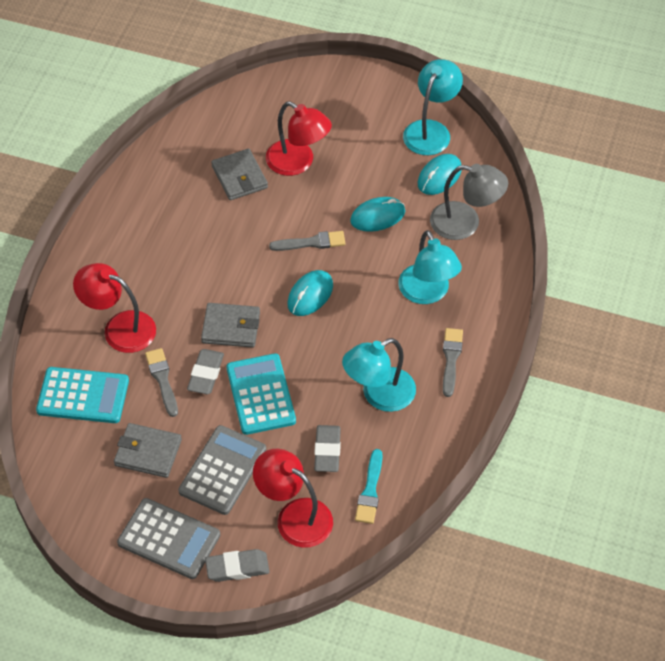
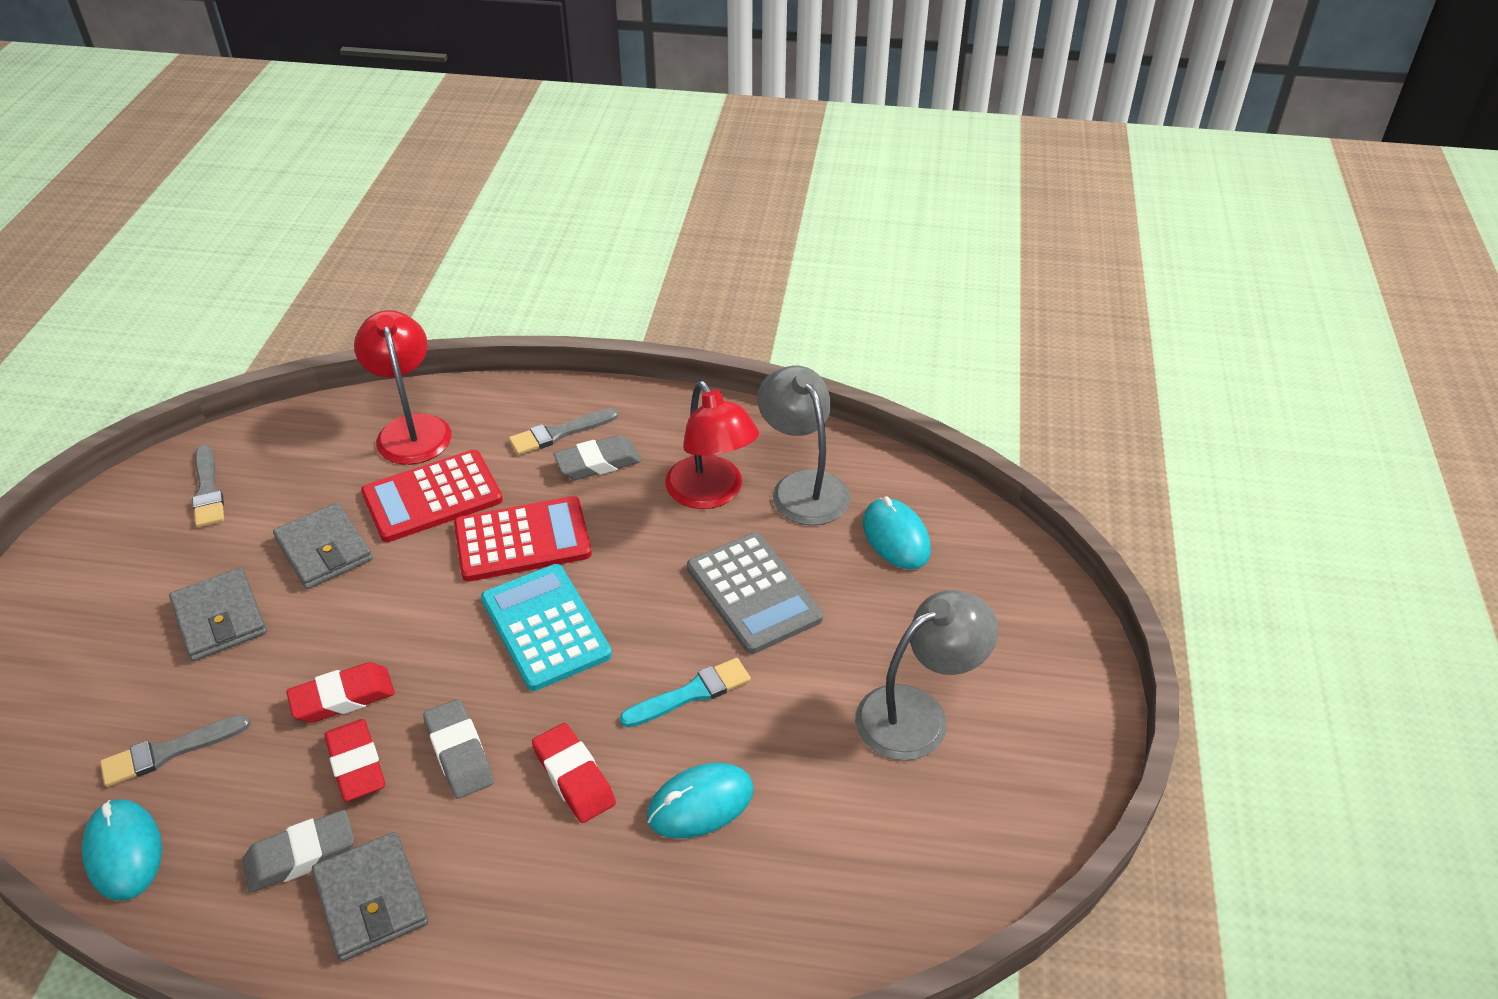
grey calculator: [117,498,220,579] [178,425,266,515] = 2 -> [687,533,823,654] = 1
grey lamp: [430,164,508,240] = 1 -> [757,365,850,525] [855,590,998,761] = 2
red calculator: none = 0 -> [361,450,503,542] [454,496,592,582] = 2
red eraser: none = 0 -> [286,662,395,723] [324,719,385,802] [532,723,616,823] = 3
red lamp: [73,263,156,353] [253,449,333,548] [266,101,332,176] = 3 -> [354,310,452,465] [665,381,759,509] = 2
turquoise calculator: [36,367,129,423] [226,353,296,435] = 2 -> [481,564,612,691] = 1
turquoise lamp: [342,338,416,412] [398,230,462,304] [403,59,463,155] = 3 -> none = 0

